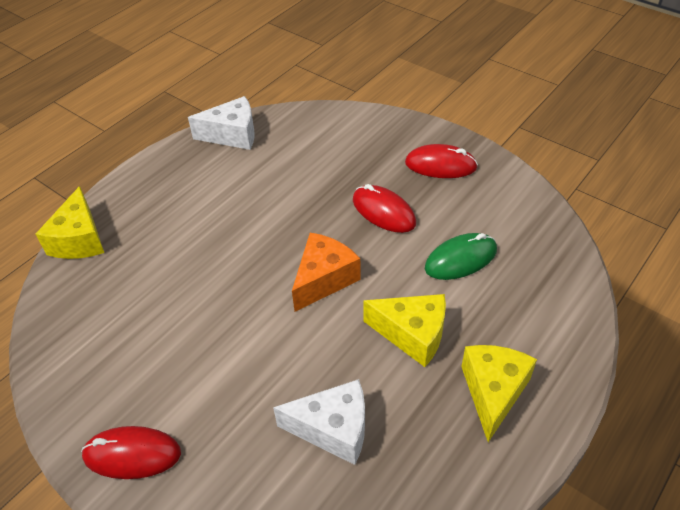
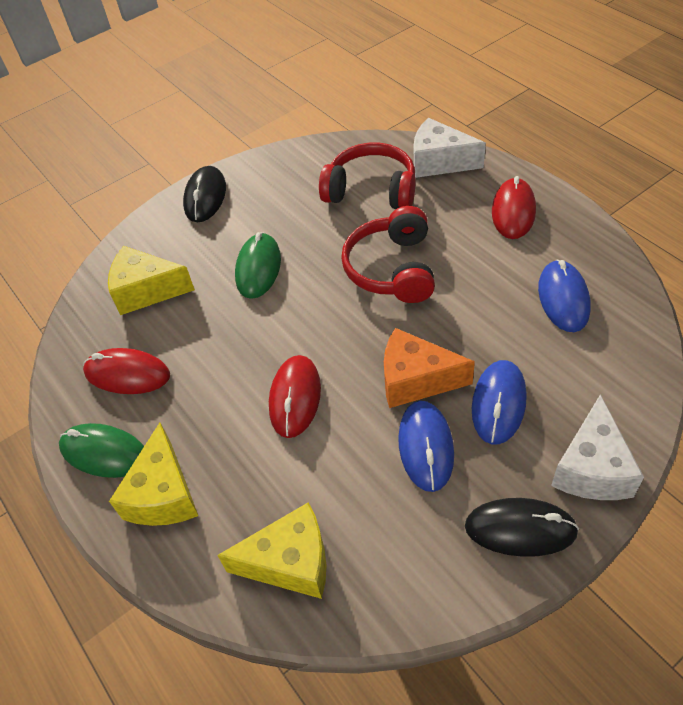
black mouse: none = 0 -> [183,166,226,222] [465,498,579,557] = 2
blue mouse: none = 0 -> [398,401,454,492] [472,360,527,444] [538,260,591,332] = 3
green mouse: [425,233,497,280] = 1 -> [59,423,144,478] [235,232,281,299] = 2
red headphones: none = 0 -> [319,143,415,209] [341,206,435,303] = 2

